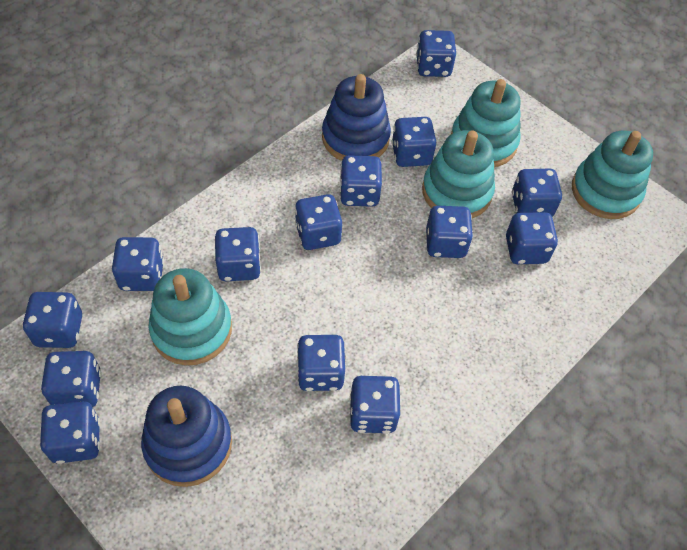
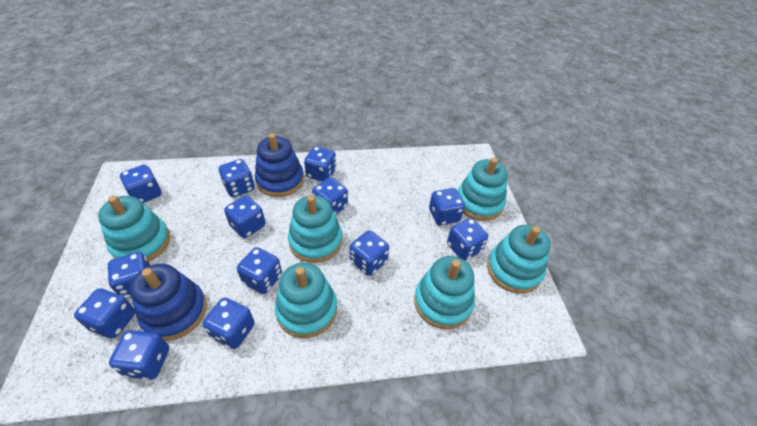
blue dice: [23,292,82,348] [40,401,100,464] [41,351,101,407] [112,237,164,291] [215,227,261,281] [295,194,342,250] [297,335,345,391] [340,155,382,207] [350,376,401,434] [392,117,436,167] [416,30,456,77] [426,206,473,258] [506,212,558,264] [512,169,562,217] = 14 -> [74,288,135,339] [108,252,151,299] [109,330,169,380] [120,165,162,203] [203,297,254,349] [219,159,255,197] [224,196,266,238] [237,247,282,294] [304,146,336,182] [312,177,348,215] [350,230,389,276] [429,188,465,226] [447,218,488,260] = 13
turquoise stacking toy: [148,268,232,365] [422,130,495,218] [451,79,521,167] [572,131,653,219] = 4 -> [98,196,170,262] [275,263,337,338] [288,195,343,263] [414,256,475,329] [458,157,508,221] [487,225,551,294] = 6

